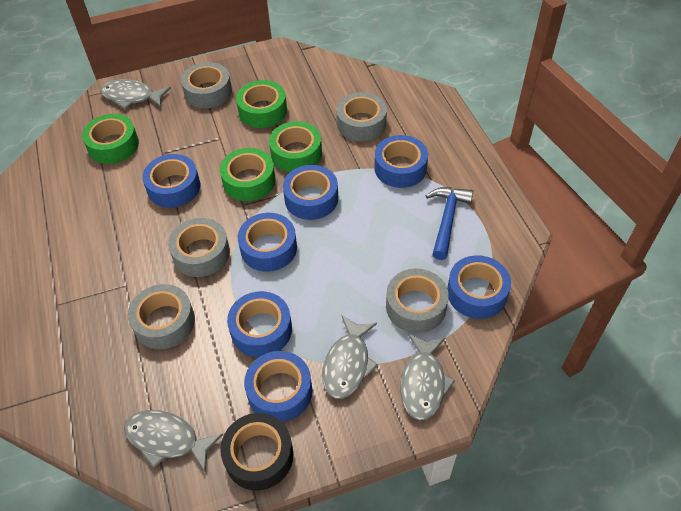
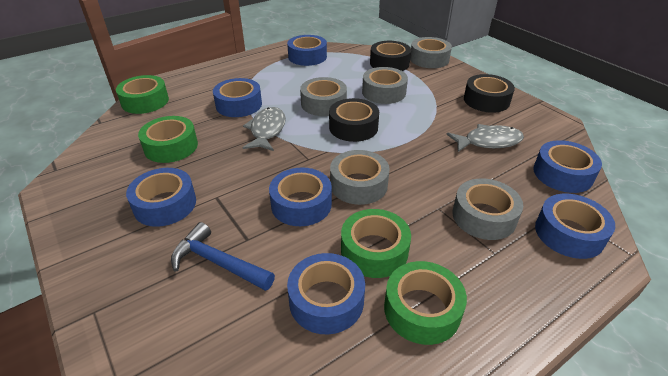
black tape: [220,413,293,491] = 1 -> [329,98,379,142] [370,41,411,71] [464,74,515,113] = 3
grey fish: [100,79,171,109] [124,410,223,472] [322,315,378,399] [400,333,455,420] = 4 -> [243,107,286,151] [446,124,524,152] = 2

